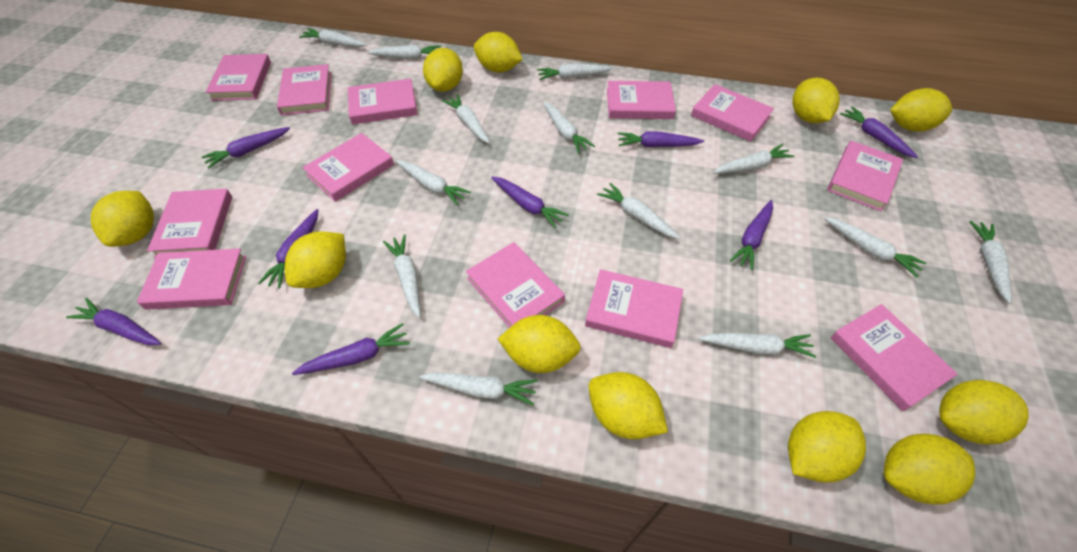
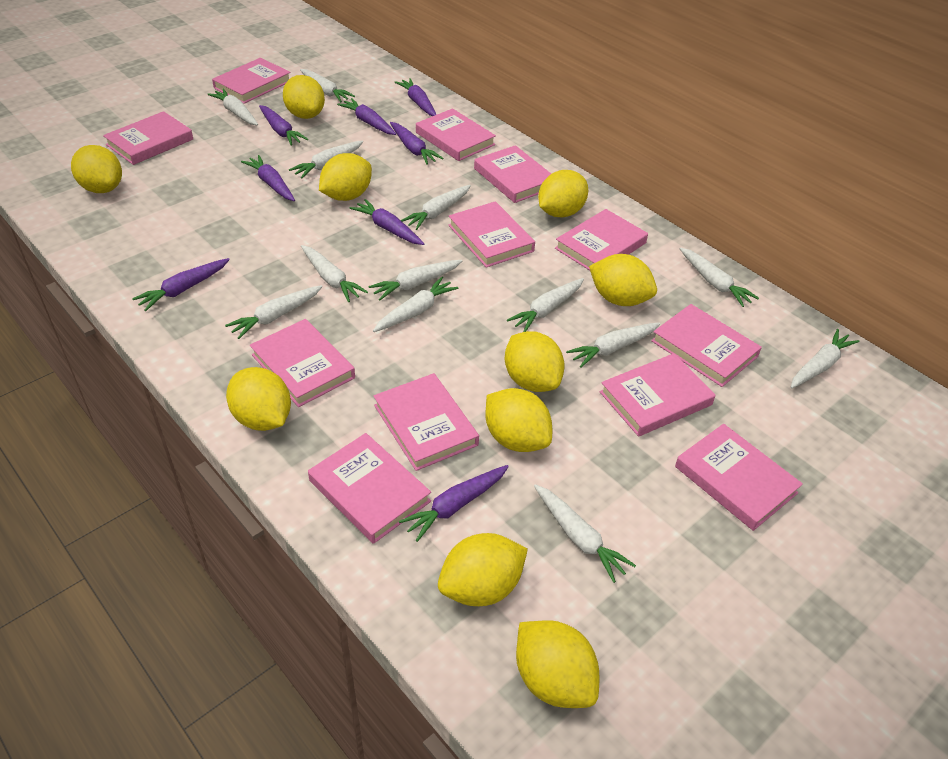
yellow lemon: [91,191,154,247] [285,231,346,288] [423,48,463,92] [474,32,523,73] [498,315,581,373] [589,372,668,439] [788,411,866,483] [792,78,840,123] [884,434,975,505] [890,88,952,132] [939,380,1029,444] = 11 -> [71,145,122,193] [226,367,291,431] [283,75,325,119] [319,153,372,201] [438,533,528,606] [486,388,552,452] [505,331,565,392] [516,620,600,708] [538,170,588,218] [589,254,657,306] = 10

